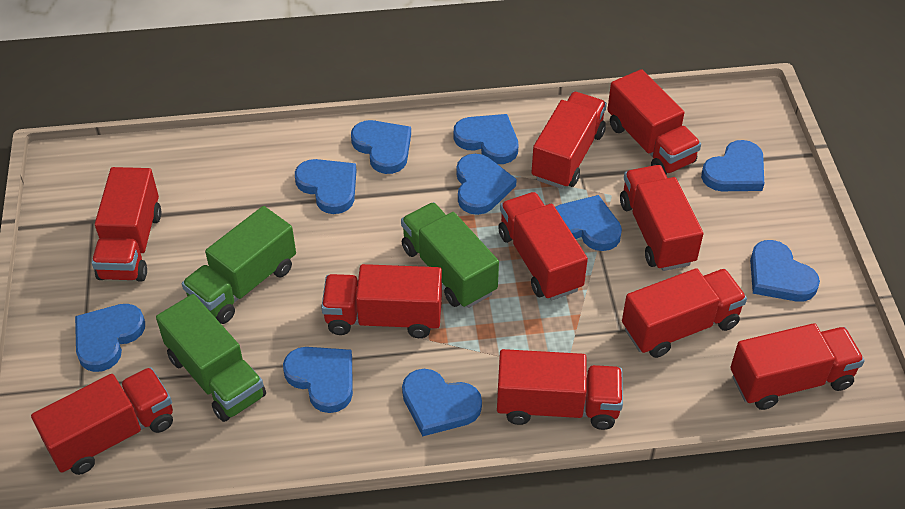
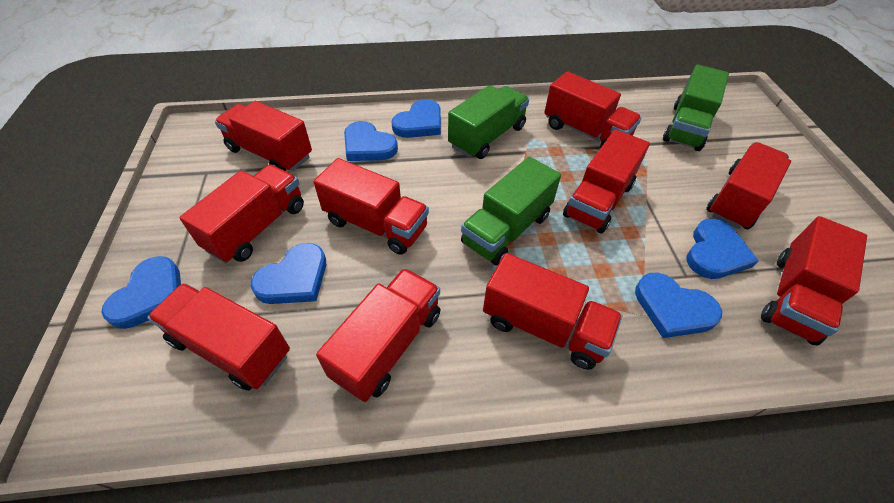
blue heart: [75,304,145,372] [283,347,353,413] [295,159,357,214] [351,120,411,174] [402,369,482,436] [454,114,518,164] [456,154,517,215] [555,195,622,251] [701,140,764,191] [750,240,820,302] = 10 -> [101,256,181,329] [251,243,326,304] [344,121,398,161] [392,99,441,138] [635,272,722,338] [686,219,759,279] = 6

